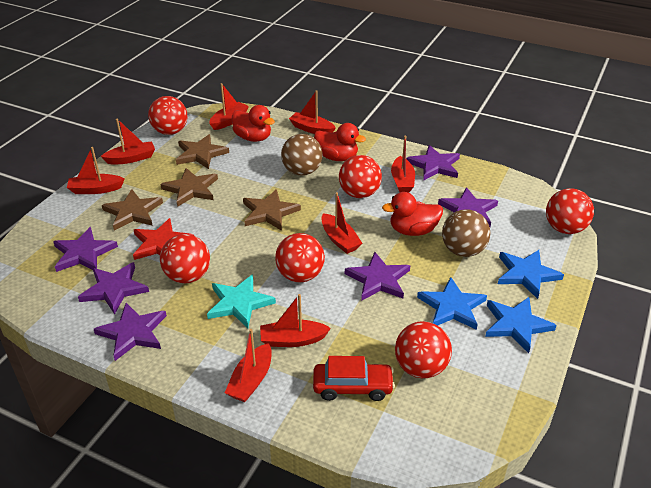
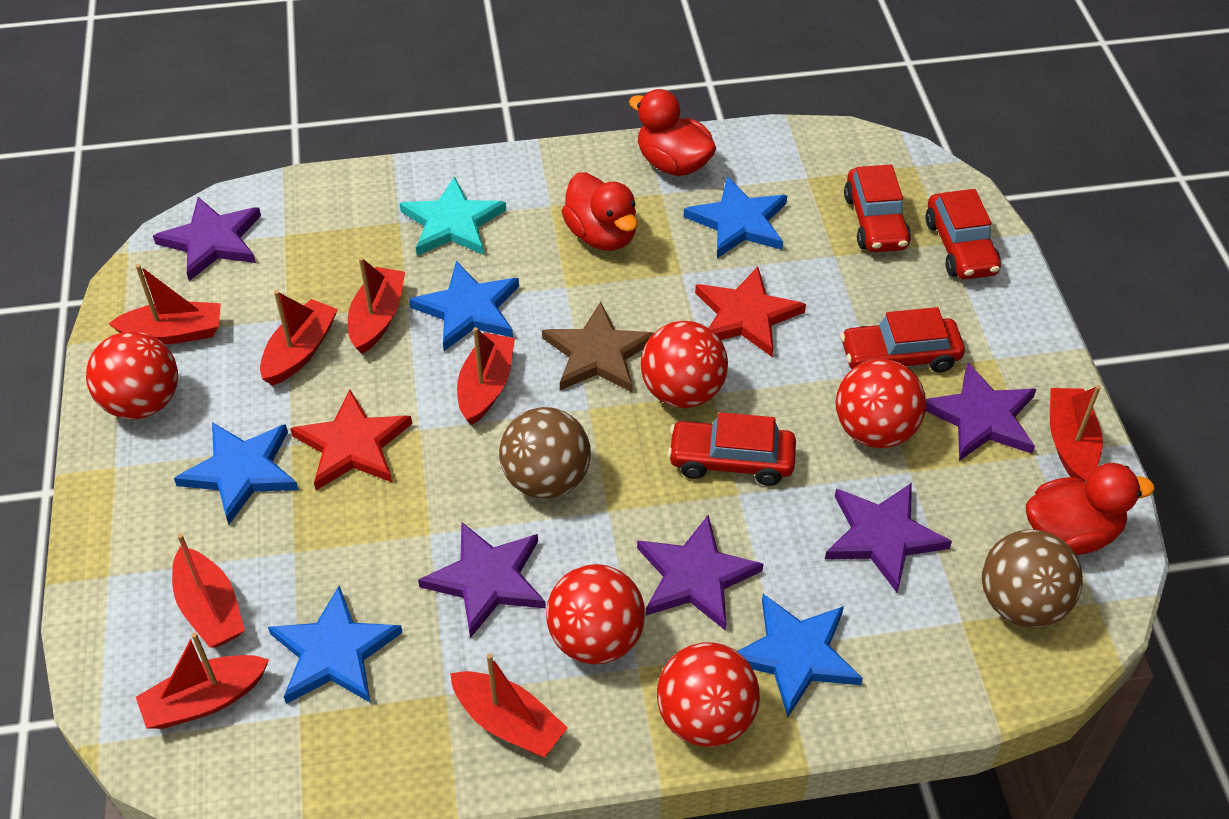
blue star: [417,277,487,330] [485,297,556,353] [498,250,564,299] = 3 -> [174,422,299,524] [268,586,403,704] [409,261,519,351] [684,176,787,258] [737,594,863,717] = 5
brown star: [102,189,163,230] [160,168,218,207] [176,134,229,169] [243,189,301,231] = 4 -> [542,302,654,392] = 1
purple star: [53,227,118,272] [78,262,149,314] [94,303,167,361] [345,252,410,301] [406,145,460,181] [438,187,498,227] = 6 -> [153,197,261,281] [418,522,546,638] [637,515,763,631] [825,483,952,592] [925,363,1036,461] = 5
red ball: [148,96,187,135] [160,234,210,283] [275,233,325,283] [339,155,382,198] [395,321,452,378] [546,188,594,234] = 6 -> [86,331,178,419] [546,564,645,664] [641,321,728,408] [657,642,760,747] [836,359,926,448] = 5
red car: [313,356,395,401] = 1 -> [667,412,796,486] [840,307,965,372] [844,165,911,252] [925,189,1001,279] = 4
red star: [133,218,193,260] = 1 -> [290,389,412,490] [695,266,806,357] = 2

